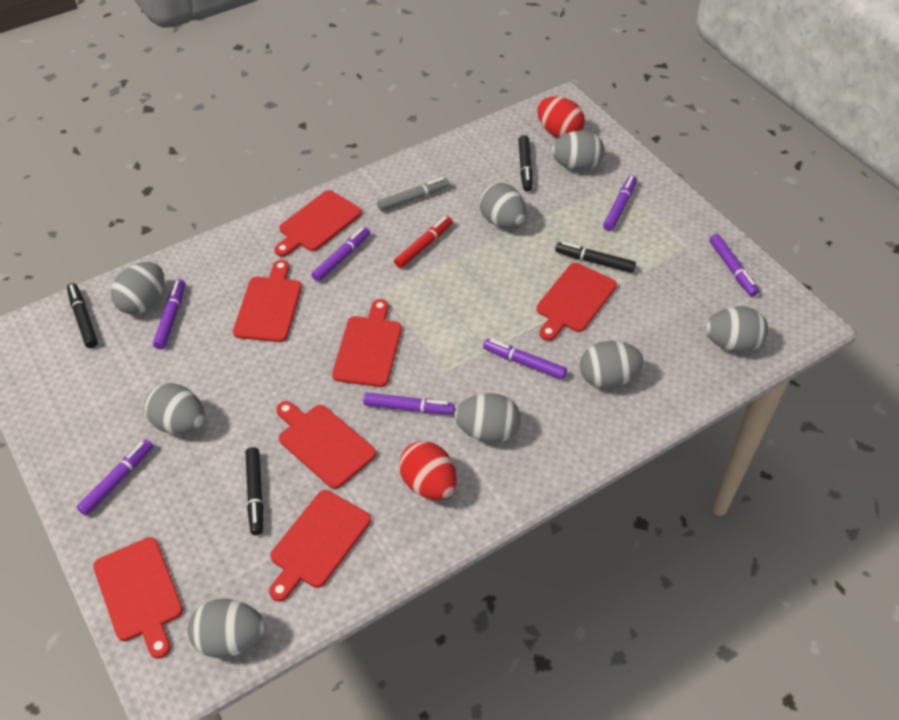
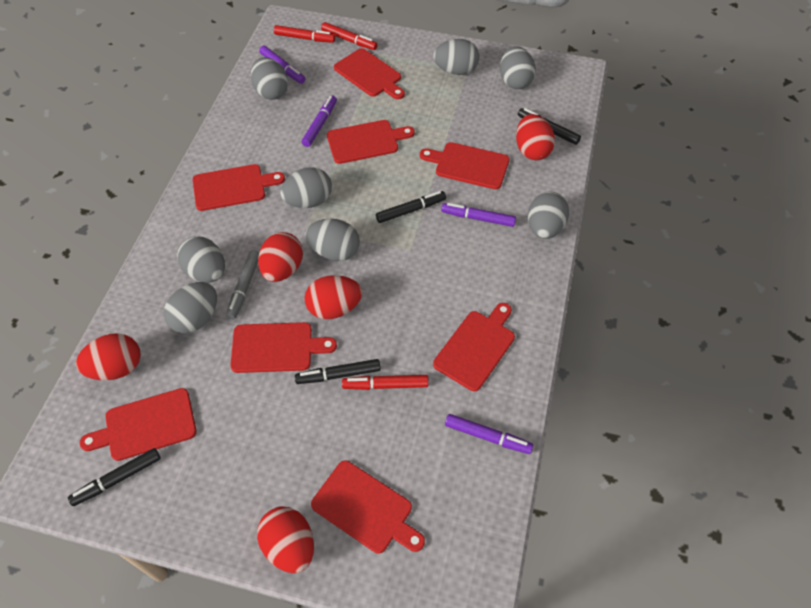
purple marker: [77,439,153,516] [153,279,185,349] [311,227,370,282] [363,392,455,414] [483,339,567,380] [603,175,637,231] [709,234,759,297] = 7 -> [259,46,305,84] [302,96,337,147] [441,203,516,227] [445,414,533,454] = 4
red cutting board: [93,537,183,659] [233,260,302,342] [269,490,371,602] [274,190,362,257] [276,401,376,489] [332,299,402,387] [536,263,617,341] = 7 -> [80,388,197,461] [193,164,285,211] [230,322,337,373] [311,460,425,553] [327,120,415,164] [334,48,405,99] [420,142,510,189] [433,303,515,391] = 8
red egg: [399,441,457,500] [537,97,585,138] = 2 -> [76,333,141,380] [257,506,314,573] [258,232,303,282] [304,275,362,319] [516,114,555,160] = 5
red marker: [394,216,453,268] = 1 -> [274,25,335,43] [321,22,378,50] [342,375,429,390] = 3

